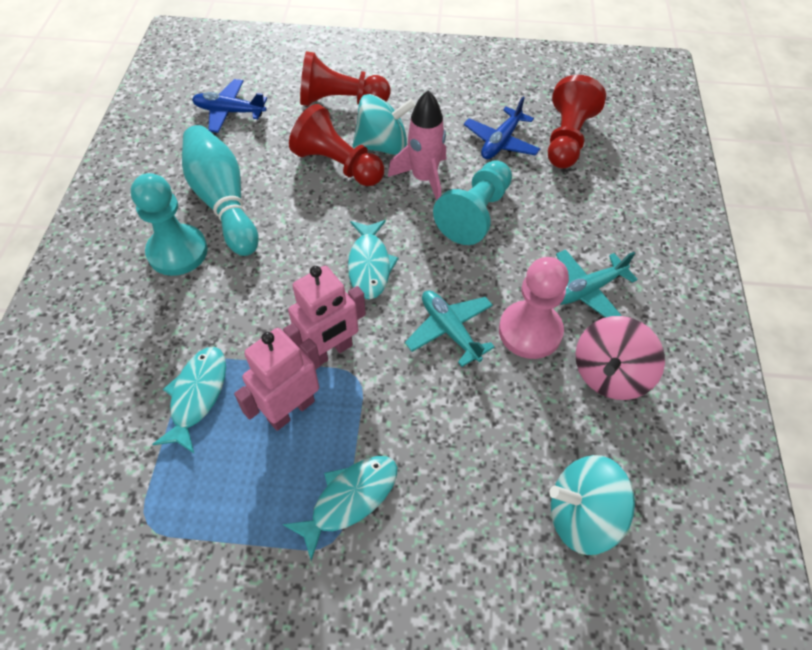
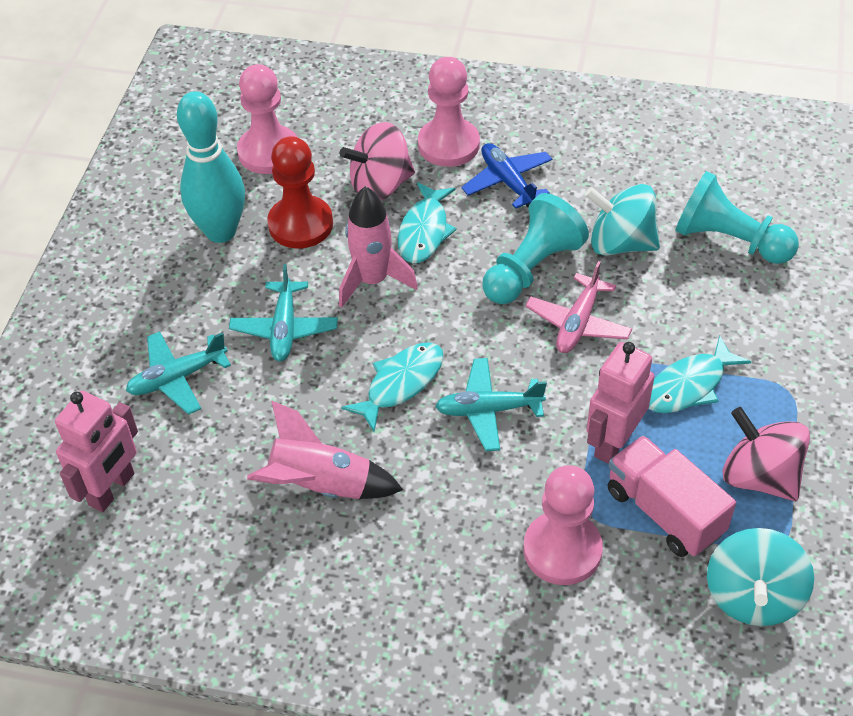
blue plane: [192,79,267,133] [464,97,540,159] = 2 -> [461,143,552,209] = 1
pink pawn: [499,257,569,359] = 1 -> [237,64,297,174] [418,57,480,167] [523,465,603,585] = 3
pink plane: none = 0 -> [525,261,632,353] = 1
pink rocket: [388,90,446,201] = 1 -> [247,400,403,499] [339,186,418,308] = 2
pink spinning top: [576,316,665,400] = 1 -> [340,122,415,201] [723,407,810,501] = 2
pink truck: none = 0 -> [608,435,736,557] = 1
red pawn: [289,104,384,186] [300,51,391,106] [548,75,606,169] = 3 -> [267,136,333,249] = 1
turquoise plane: [405,290,495,367] [556,249,638,318] = 2 -> [126,331,231,415] [229,264,338,361] [435,358,547,451] = 3

